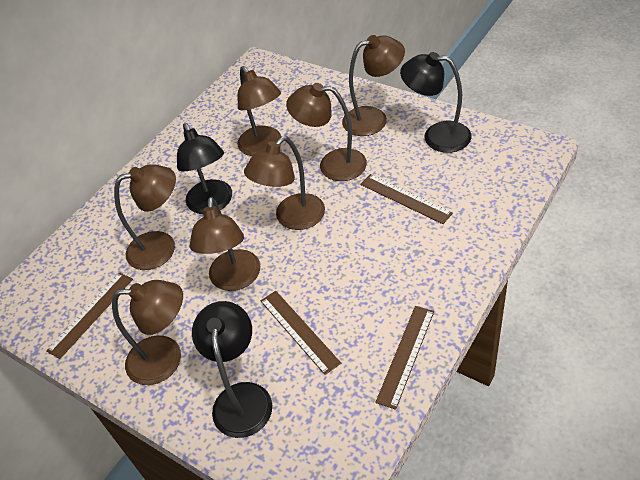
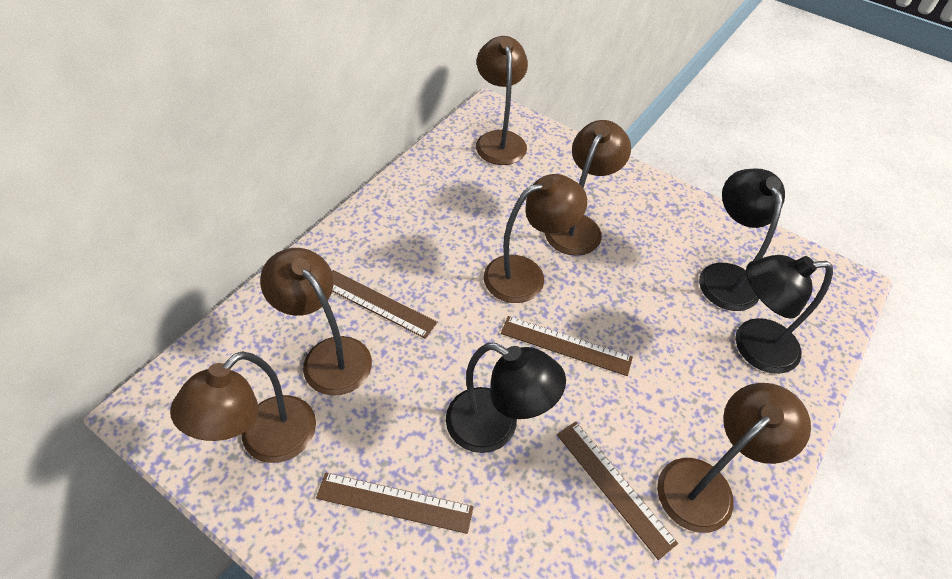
brown lamp: [112,280,183,385] [114,164,176,270] [190,197,260,291] [237,66,281,156] [244,136,325,230] [286,83,367,181] [342,35,405,136] = 7 -> [170,351,316,463] [260,248,372,396] [476,36,528,165] [484,174,587,303] [545,120,631,256] [657,383,811,533] = 6

